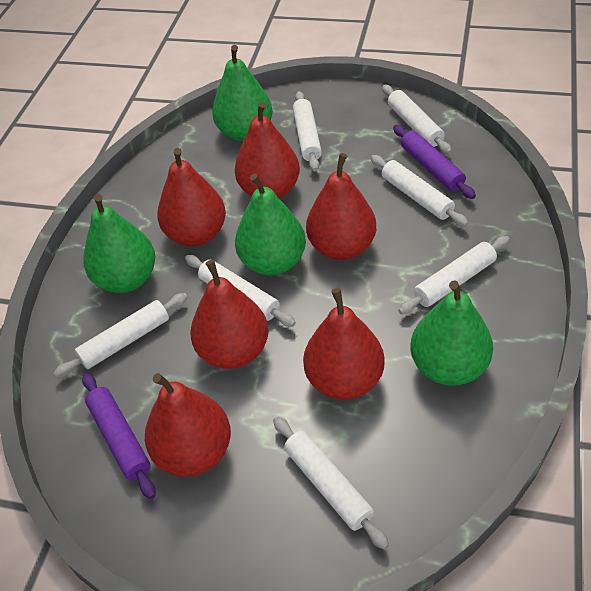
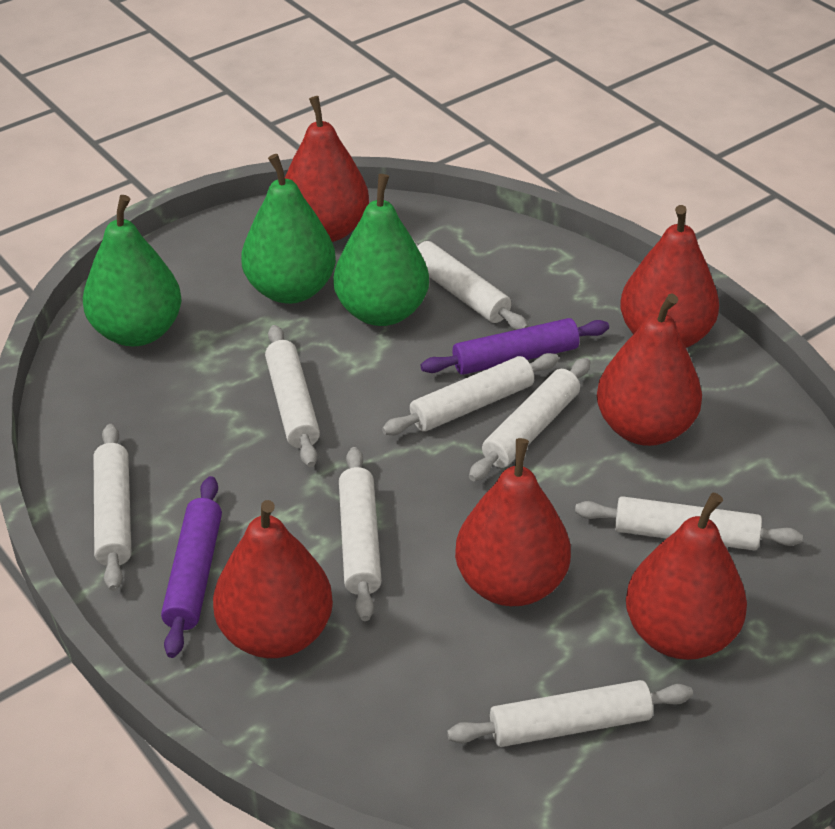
green pear: [83,194,155,293] [212,45,273,141] [235,173,306,275] [410,280,493,386] = 4 -> [83,195,182,346] [241,154,336,304] [334,174,429,326] = 3
white rolling pin: [54,293,188,378] [185,255,296,327] [273,416,389,550] [293,91,322,171] [371,155,468,227] [382,85,452,154] [398,236,510,314] = 7 -> [94,424,131,591] [265,325,320,467] [339,447,382,621] [382,353,559,435] [411,236,529,330] [447,680,693,747] [469,358,591,481] [575,496,803,550] = 8

